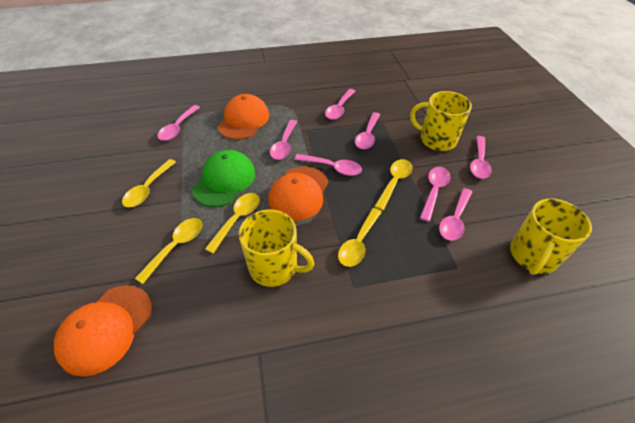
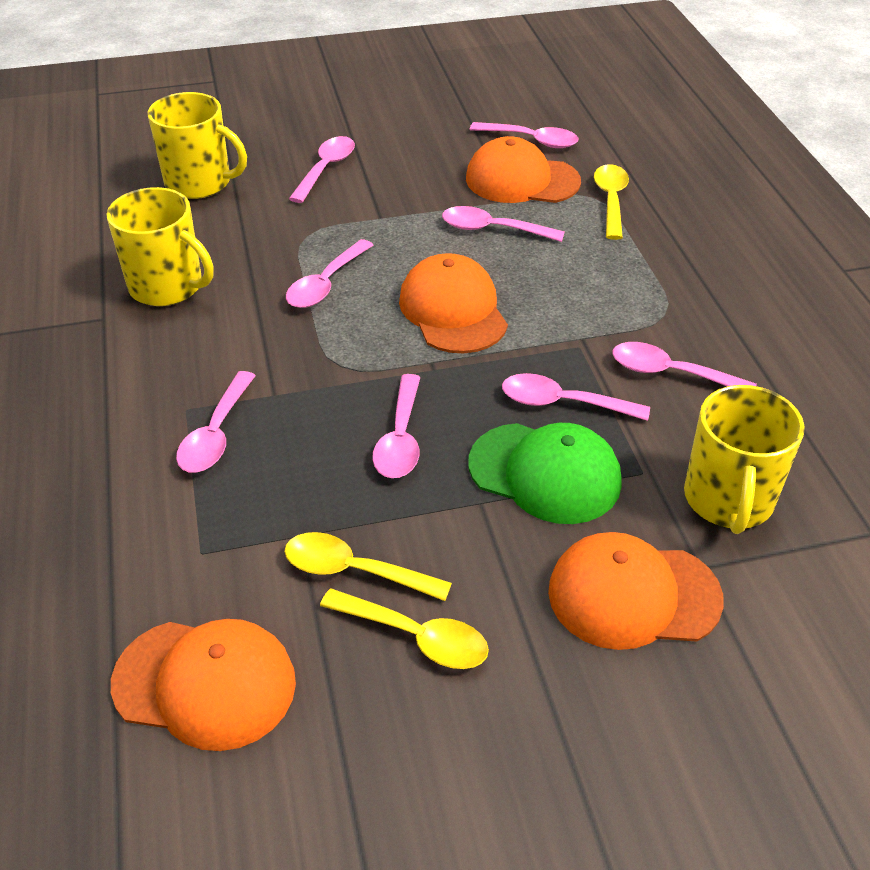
orange cap: [54,285,152,377] [217,94,269,140] [268,166,328,221] = 3 -> [111,619,296,751] [399,253,508,353] [466,136,581,203] [548,532,724,650] = 4
yellow spoon: [122,159,176,207] [135,218,202,284] [205,193,260,254] [338,208,382,267] [374,159,413,210] = 5 -> [284,532,452,601] [320,588,489,669] [594,164,629,240] = 3

